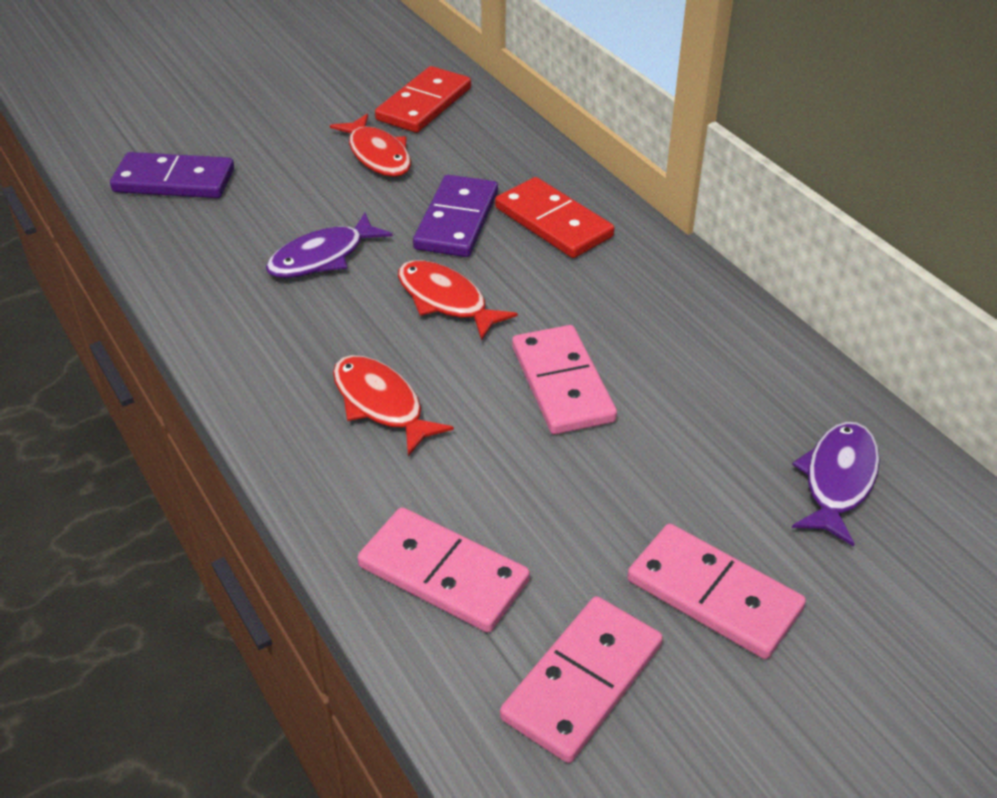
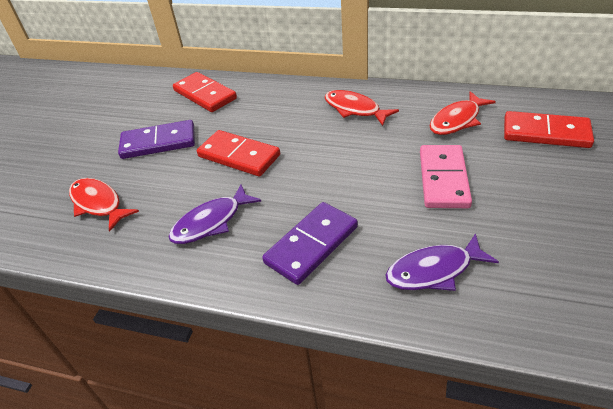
pink domino: [358,507,530,633] [500,596,663,763] [512,325,617,435] [627,524,806,659] = 4 -> [420,145,472,208] = 1
red domino: [375,66,471,133] [495,177,614,258] = 2 -> [173,72,237,112] [197,130,280,177] [504,111,594,148] = 3

